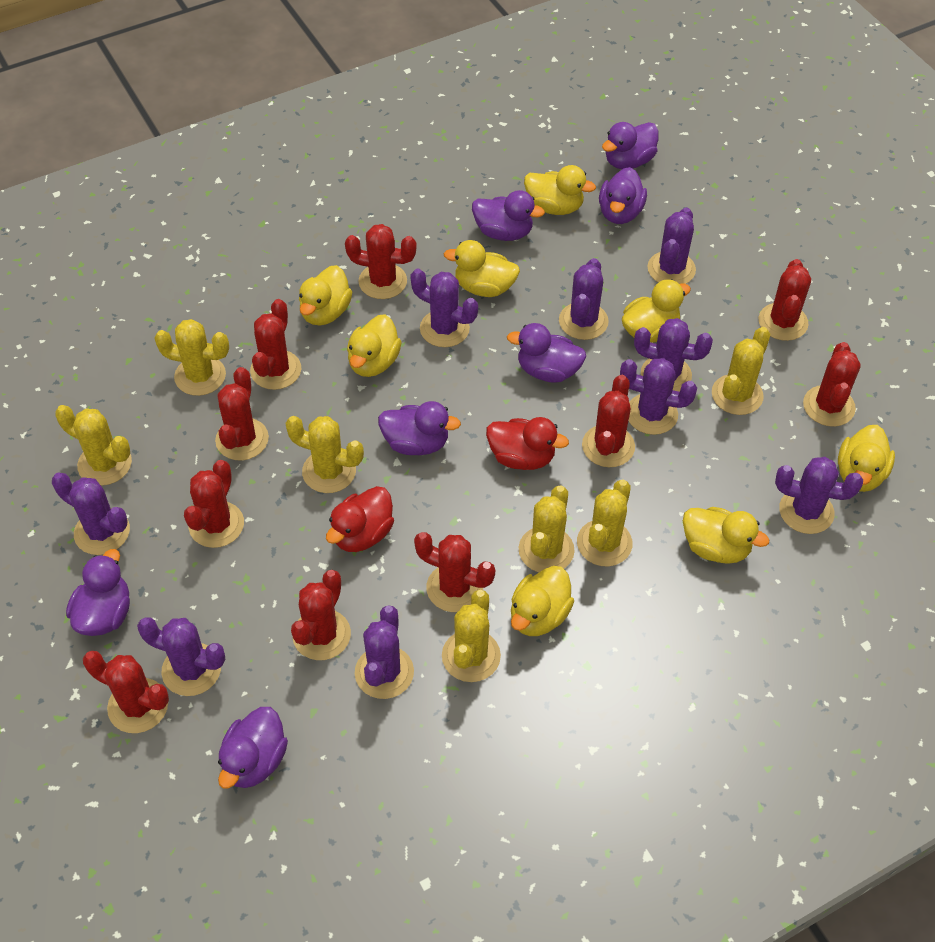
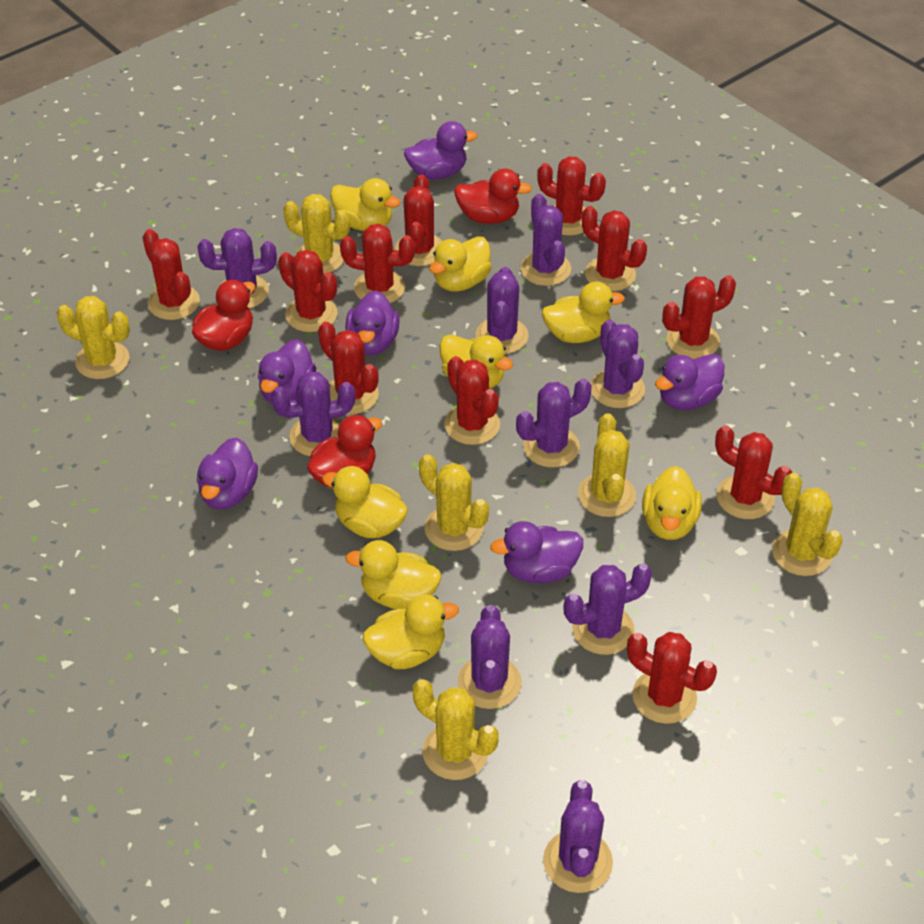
purple duck: [66,549,130,636] [218,707,288,789] [378,401,461,455] [472,190,545,241] [507,323,586,383] [599,167,647,224] [602,122,659,169] = 7 -> [197,437,258,509] [258,339,316,403] [345,291,400,355] [404,121,478,180] [490,521,583,583] [655,354,724,410] = 6
red cactus: [83,651,169,733] [184,460,244,548] [215,367,269,460] [250,299,301,390] [291,570,351,660] [345,224,417,299] [414,532,495,612] [582,375,635,467] [759,259,811,341] [803,342,861,427] = 10 -> [142,229,200,320] [278,250,338,332] [318,322,379,415] [340,224,415,303] [395,174,442,266] [444,356,500,445] [537,156,606,236] [582,206,647,291] [627,632,717,724] [662,275,736,359] [715,425,792,519] = 11
red duck: [326,486,394,552] [486,417,569,470] = 2 -> [192,280,255,351] [307,415,382,489] [454,169,532,224] = 3
yellow cactus: [55,405,132,486] [154,319,229,396] [285,416,364,493] [442,590,501,682] [519,485,575,572] [577,480,633,567] [712,327,770,415] = 7 -> [57,296,130,379] [283,194,350,274] [413,679,499,780] [419,454,489,551] [578,413,636,517] [772,473,843,576] = 6

